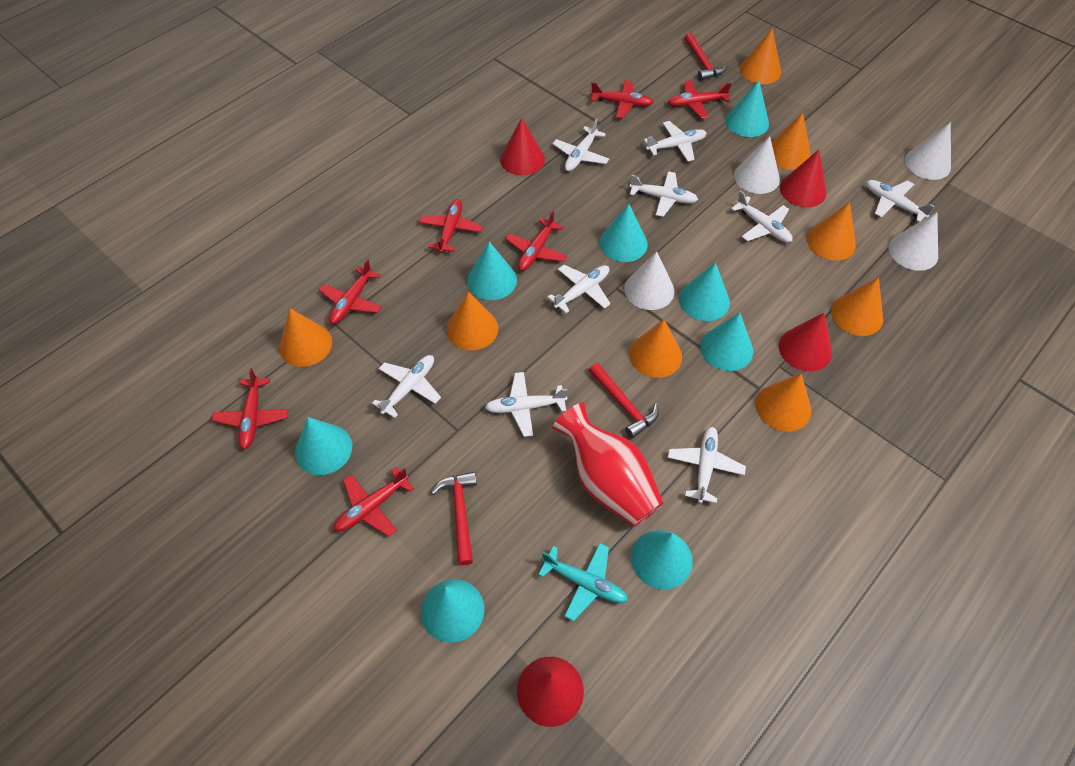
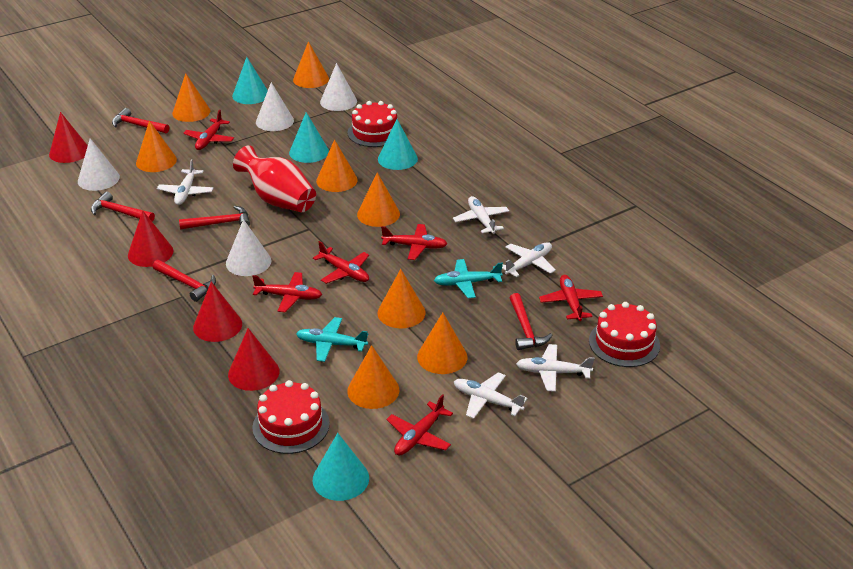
red cake: none = 0 -> [252,380,330,454] [347,101,397,147] [589,302,660,367] = 3
red hammer: [431,472,477,565] [589,363,659,438] [684,33,727,81] = 3 -> [91,192,155,222] [112,108,169,134] [153,260,216,302] [179,206,250,229] [510,293,552,350] = 5
red plane: [212,368,288,450] [319,259,382,324] [334,467,414,537] [419,199,483,253] [505,211,567,271] [591,80,654,119] [668,80,731,119] = 7 -> [183,110,234,150] [252,272,322,312] [313,241,369,284] [381,224,447,260] [386,394,453,455] [539,275,603,321] = 6
turquoise cone: [295,417,352,475] [421,579,484,643] [467,242,517,300] [599,204,648,262] [631,530,693,589] [679,262,730,321] [700,312,753,371] [726,80,769,137] = 8 -> [232,57,268,104] [289,112,329,163] [313,433,369,501] [378,119,418,170] = 4
turquoise plane: [538,543,628,621] = 1 -> [296,317,368,362] [434,259,503,298] = 2
white plane: [372,355,441,418] [485,372,568,437] [548,265,611,313] [553,118,609,171] [630,171,698,217] [644,121,706,162] [668,427,746,504] [731,191,793,243] [866,180,935,222] = 9 -> [157,159,213,205] [453,196,509,234] [454,372,528,419] [502,242,556,277] [516,344,594,392] = 5

